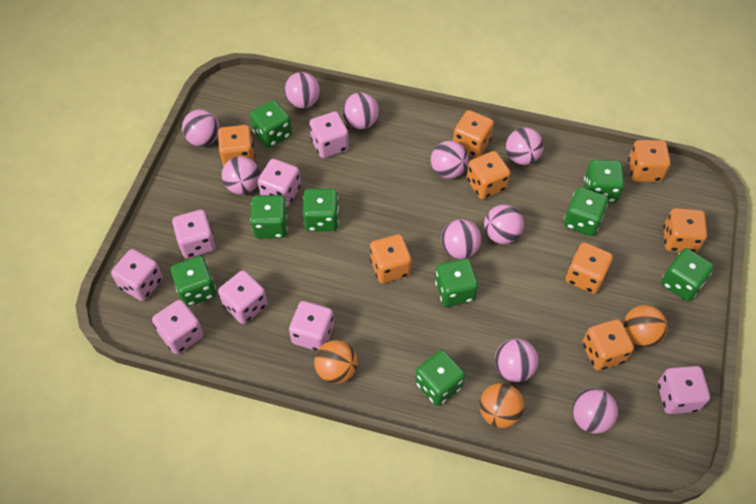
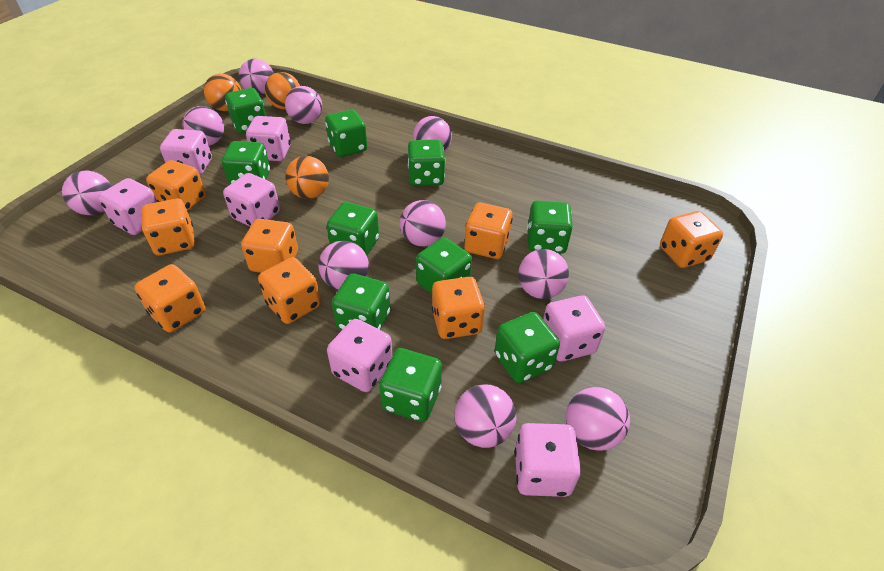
green dice: [171,256,216,307] [250,100,292,148] [250,195,288,238] [303,188,339,231] [415,350,465,406] [435,258,478,307] [564,187,608,236] [584,160,624,203] [661,248,714,301] = 9 -> [222,141,270,185] [225,88,266,133] [325,110,367,157] [327,202,379,255] [332,273,391,330] [379,348,442,422] [408,140,445,186] [416,238,472,294] [494,312,560,383] [527,201,573,254] = 10
pink dice: [111,249,163,301] [152,300,204,354] [172,210,216,258] [218,270,268,324] [258,159,301,207] [289,301,334,351] [309,111,349,158] [658,366,710,414] = 8 -> [98,178,157,235] [160,129,212,175] [223,173,280,227] [246,116,291,161] [327,319,393,392] [515,423,581,497] [543,295,605,361] = 7

